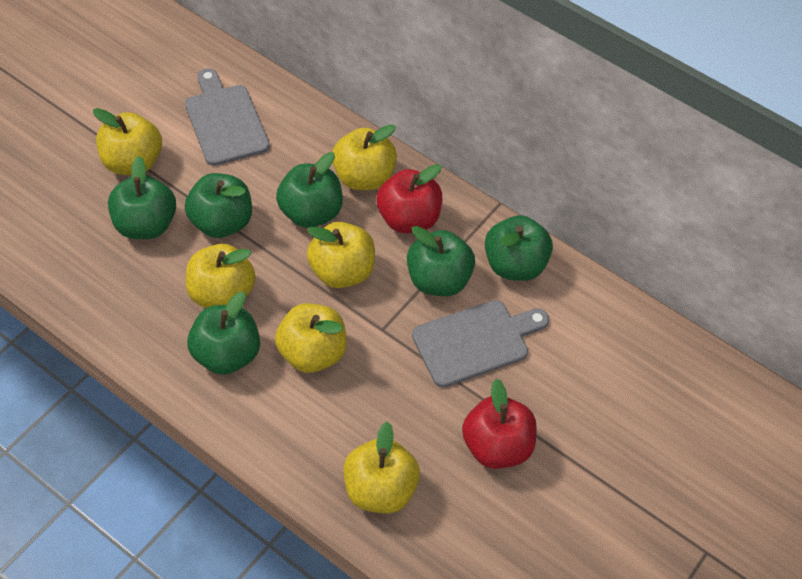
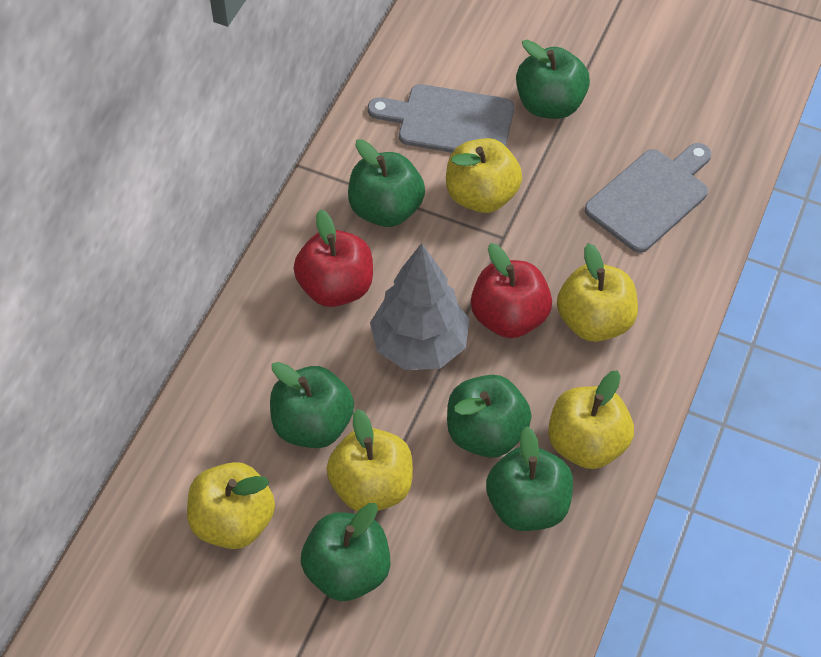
grey tree: none = 0 -> [370,243,469,370] = 1
yellow apple: [93,108,162,175] [186,244,256,308] [275,303,347,373] [307,222,375,288] [332,124,397,190] [344,421,420,513] = 6 -> [187,462,275,549] [326,409,413,512] [446,138,522,213] [548,370,634,469] [557,243,638,342] = 5

